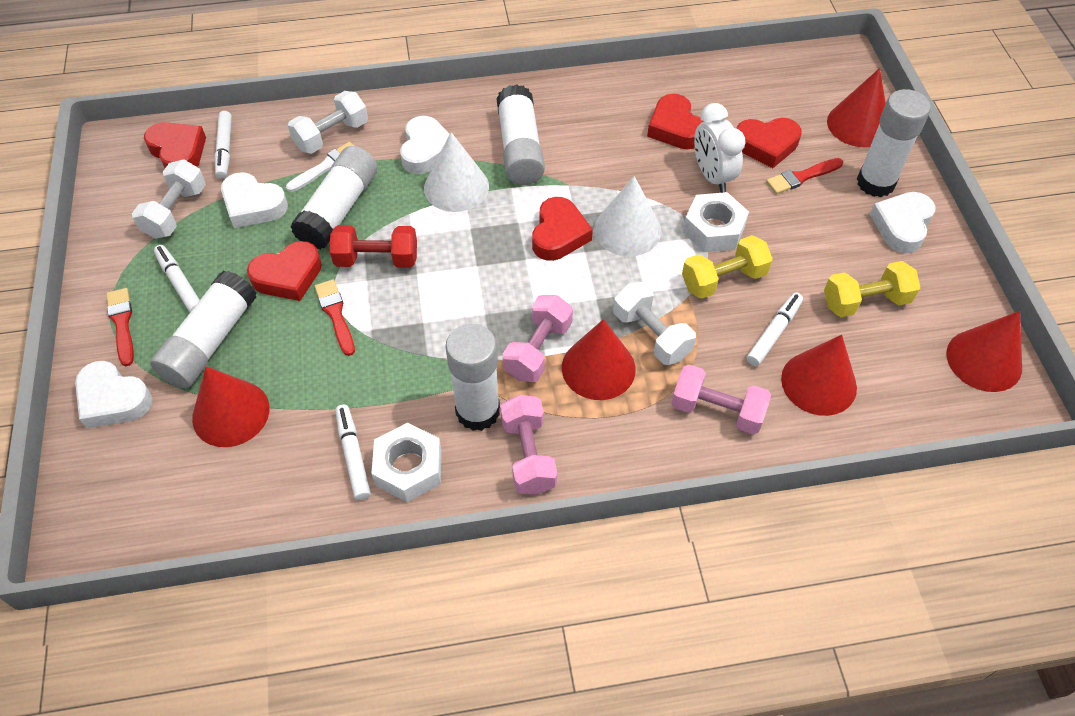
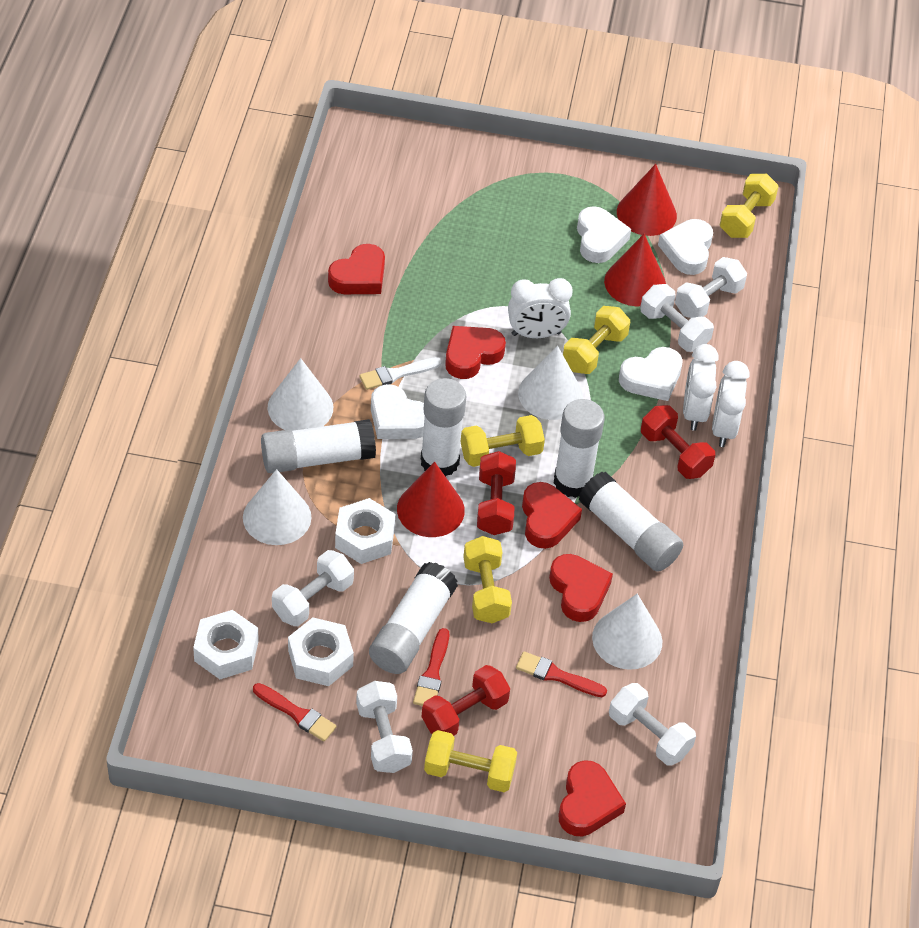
pink dumbbell: [500,395,557,495] [503,295,573,382] [671,365,771,435] = 3 -> none = 0
red cone: [192,366,270,447] [562,319,636,400] [781,335,857,416] [827,68,886,147] [946,311,1022,392] = 5 -> [397,462,465,537] [604,234,666,306] [617,164,677,236] = 3
red dumbbell: [330,225,417,268] = 1 -> [422,665,510,736] [477,451,516,535] [641,405,715,479] = 3
white clock: [694,103,746,193] = 1 -> [508,278,573,338] [683,344,719,431] [712,361,749,447] = 3
white cone: [424,132,489,212] [594,176,662,256] = 2 -> [243,469,311,545] [268,358,333,431] [518,346,583,420] [592,594,662,670] = 4
white dumbbell: [132,159,206,239] [288,91,368,154] [613,282,696,365] = 3 -> [272,550,354,626] [356,681,413,773] [609,683,696,766] [640,284,714,352] [675,257,747,318] = 5
white marker: [154,245,200,312] [214,111,232,179] [335,405,371,500] [746,292,803,366] = 4 -> none = 0
white nut: [371,422,442,502] [683,192,749,252] = 2 -> [193,610,259,679] [288,617,354,686] [335,498,395,564] = 3
yellow dumbbell: [682,235,773,299] [824,261,920,317] = 2 -> [424,730,517,792] [461,415,545,467] [463,536,512,623] [563,306,630,374] [720,174,779,238] = 5

